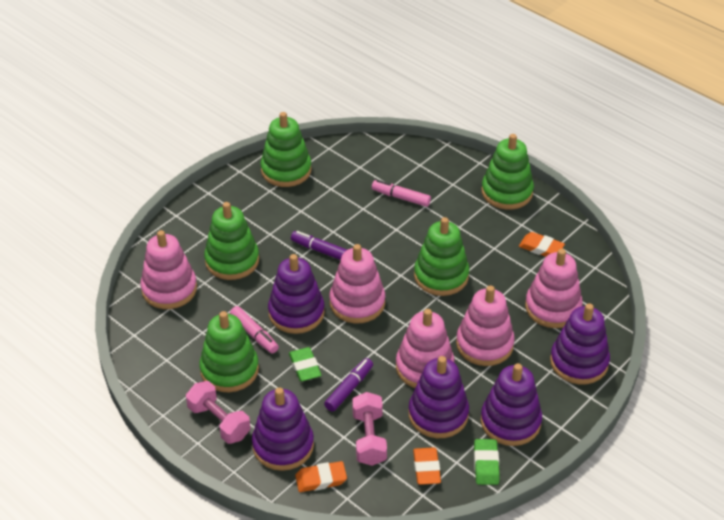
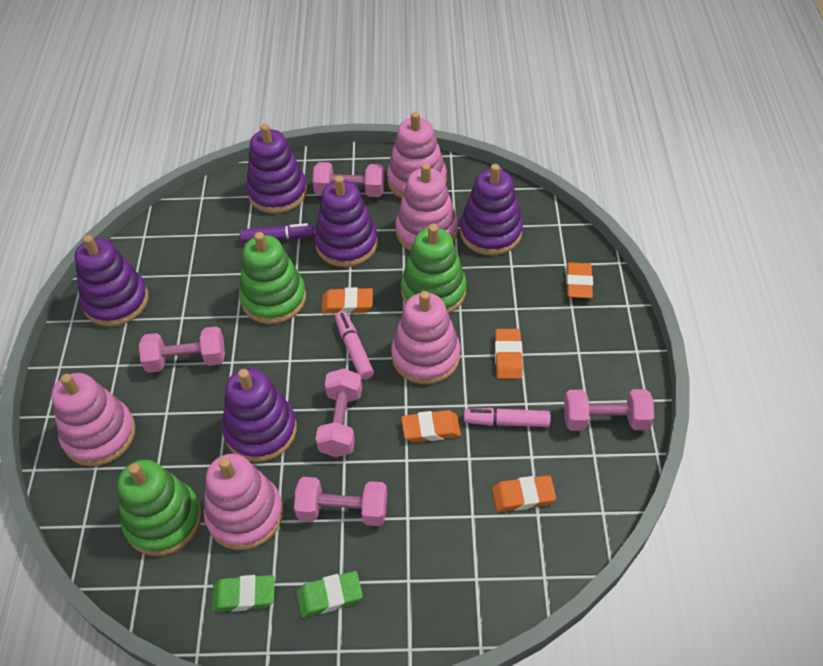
green stacking toy: [199,311,259,392] [204,202,259,280] [261,112,312,187] [414,217,469,296] [482,134,534,210] = 5 -> [118,460,202,556] [239,232,306,324] [401,224,466,314] = 3
orange eraser: [295,461,347,492] [413,447,441,485] [519,232,565,257] = 3 -> [321,287,373,314] [401,410,461,442] [492,475,556,512] [495,329,523,379] [566,262,593,298] = 5
pink dumbbell: [186,381,251,444] [352,392,387,466] = 2 -> [139,326,225,373] [294,477,387,526] [313,162,384,197] [316,368,362,457] [564,389,654,431] = 5
purple marker: [291,231,347,260] [324,358,373,412] = 2 -> [240,223,314,243] = 1

